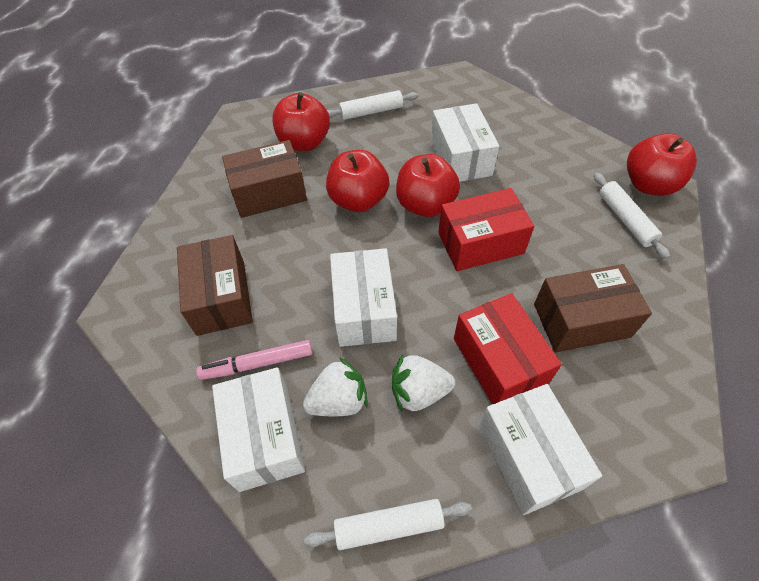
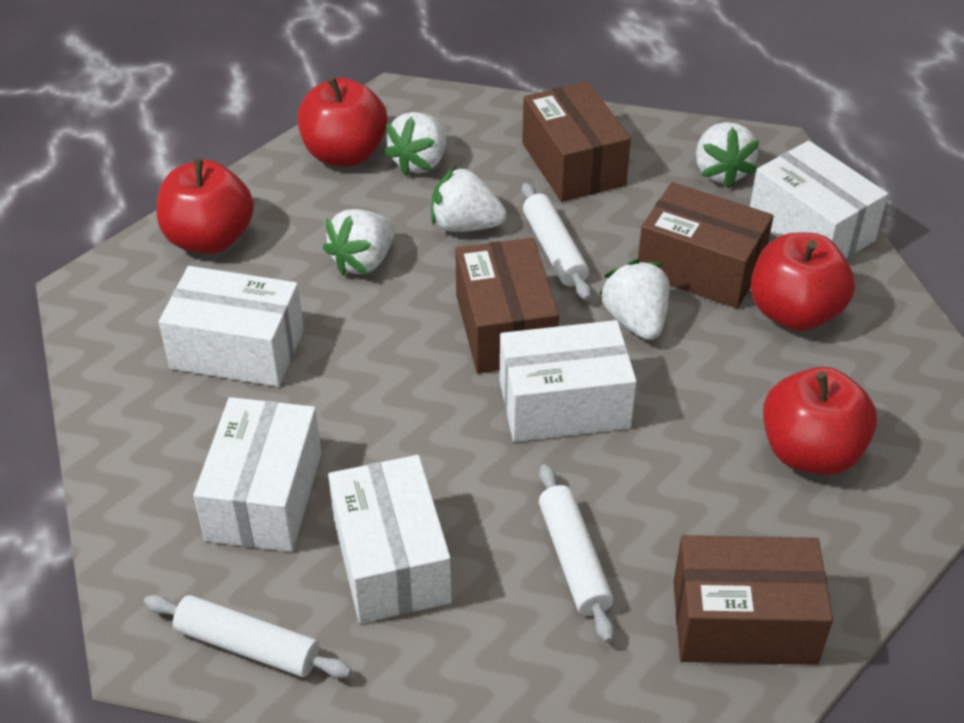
brown box: [177,235,253,336] [222,140,307,218] [534,264,652,352] = 3 -> [455,238,559,373] [522,81,631,202] [638,182,774,308] [673,535,833,665] = 4
pink marker: [196,340,312,380] = 1 -> none = 0
red box: [438,188,534,271] [454,293,562,404] = 2 -> none = 0
white box: [212,367,305,492] [330,248,397,347] [431,103,499,182] [479,384,602,515] = 4 -> [159,266,304,387] [193,397,321,552] [328,455,452,623] [500,320,637,442] [750,141,888,258] = 5
white strawberry: [303,357,368,416] [392,354,455,412] = 2 -> [323,209,395,276] [383,112,446,176] [431,165,507,232] [599,259,670,340] [696,122,759,188] = 5

